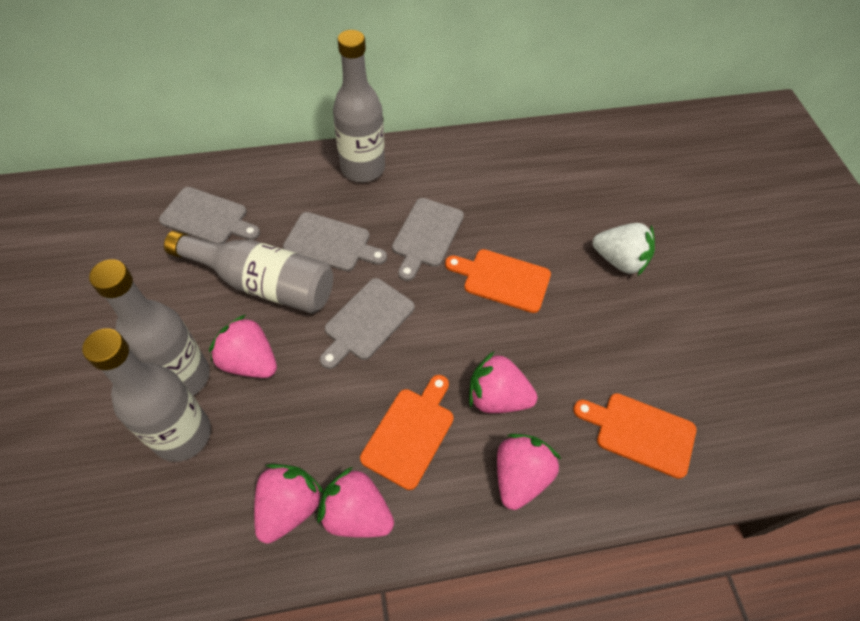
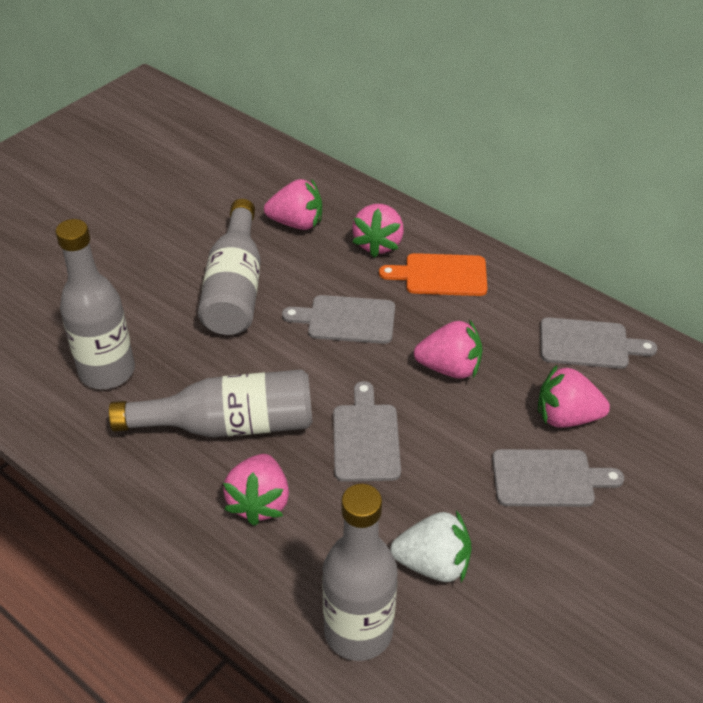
orange cutting board: [360,375,454,490] [445,249,551,313] [573,393,696,479] = 3 -> [379,253,487,296] = 1

